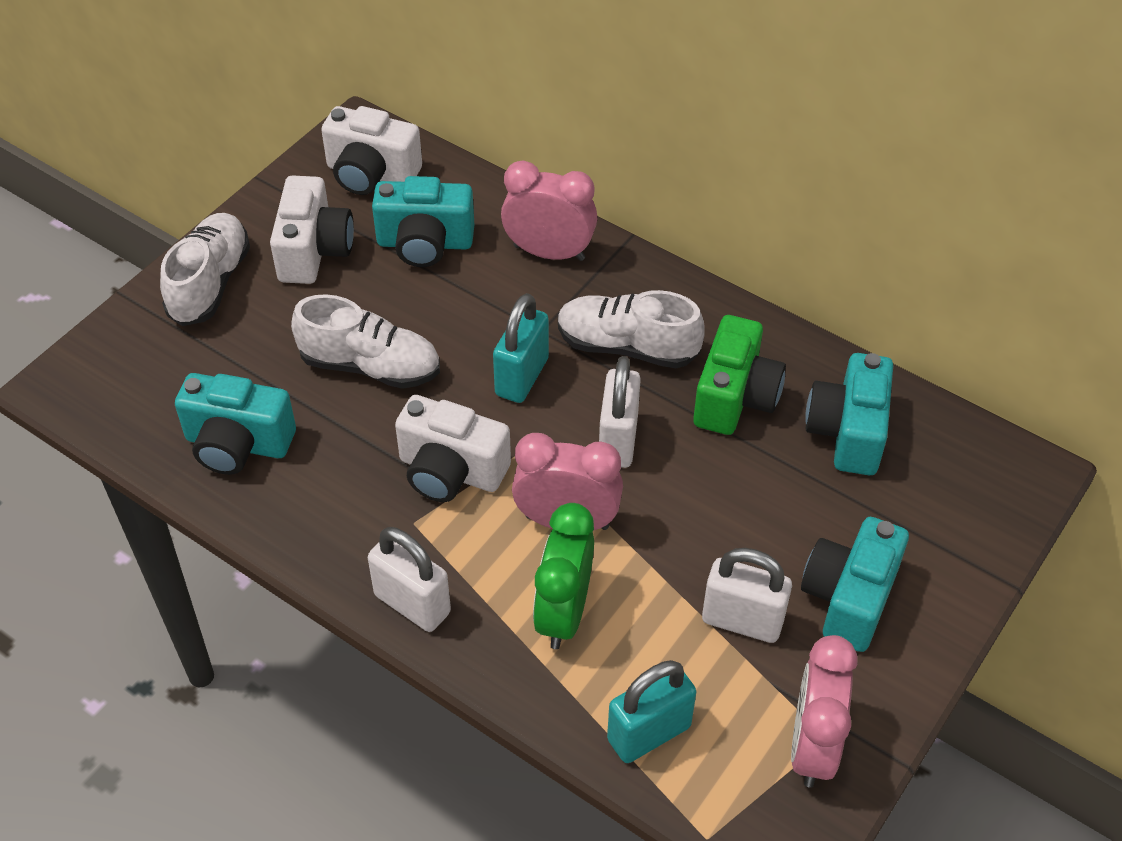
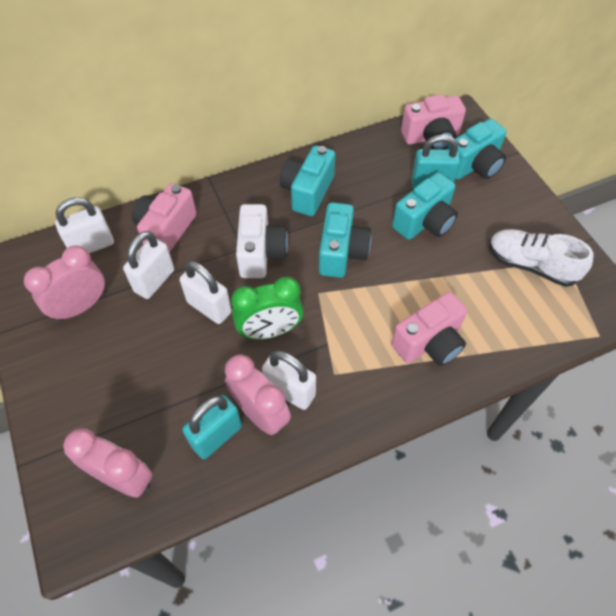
green camera: [693,315,786,435] = 1 -> none = 0
pink camera: none = 0 -> [132,183,197,253] [391,292,467,366] [401,94,466,149] = 3
white camera: [270,175,354,284] [321,106,422,195] [395,395,511,502] = 3 -> [236,204,288,278] = 1
white padlock: [368,527,451,632] [599,356,641,468] [702,548,792,643] = 3 -> [55,197,114,253] [123,231,174,299] [180,261,232,324] [262,350,316,410] = 4
white shoe: [160,213,250,326] [291,294,440,389] [558,290,705,368] = 3 -> [489,229,593,287] = 1

